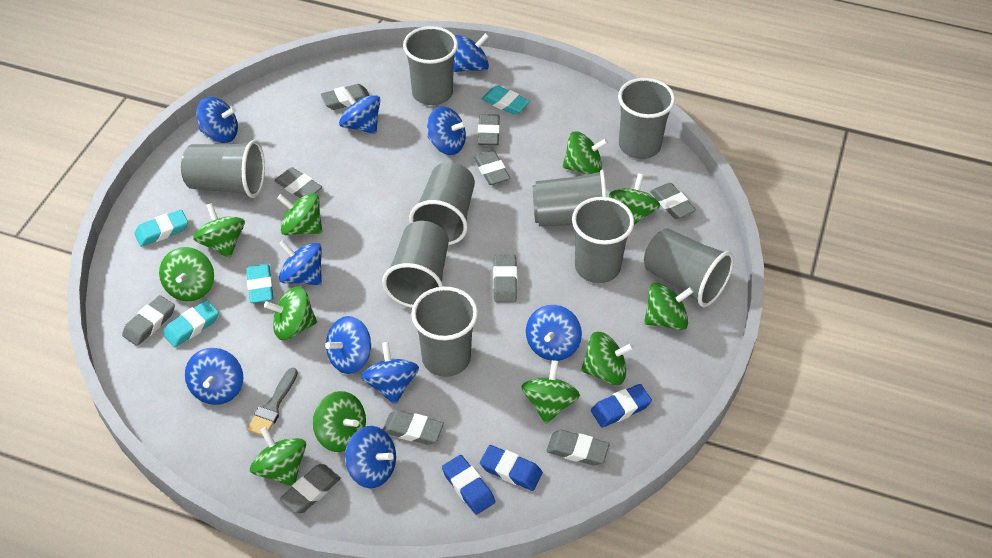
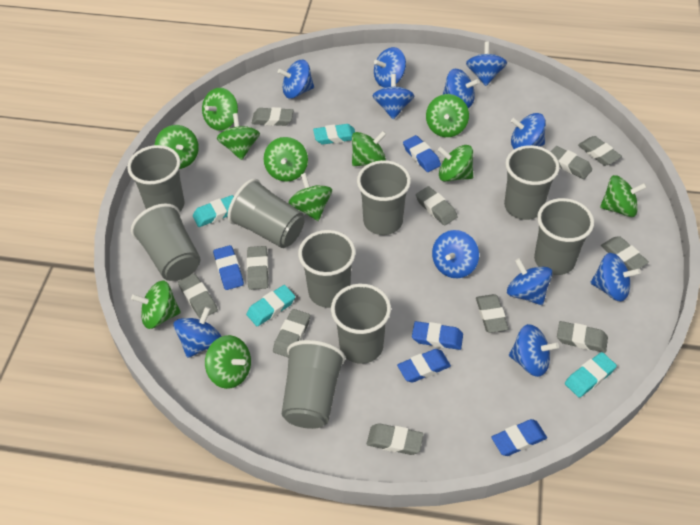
blue eraser: [442,455,495,515] [480,445,543,491] [591,384,652,428] = 3 -> [213,245,244,290] [397,349,451,383] [403,135,441,172] [412,321,463,350] [491,419,547,456] = 5
blue spinning top: [185,348,243,405] [196,97,238,143] [278,240,322,285] [325,316,371,374] [339,89,380,134] [345,426,396,488] [361,342,419,404] [427,106,467,155] [453,33,489,72] [526,305,582,361] = 10 -> [174,307,222,358] [278,60,314,98] [373,74,414,120] [374,47,406,87] [432,230,479,278] [443,69,480,108] [466,42,507,86] [507,258,553,305] [509,324,559,377] [511,113,546,149] [591,253,641,301] = 11
grey brush: [247,368,298,436] = 1 -> none = 0
grey eraser: [122,295,175,346] [274,167,322,198] [280,464,341,513] [321,84,370,110] [383,410,444,445] [474,150,510,185] [478,114,500,145] [493,255,517,302] [546,430,609,466] [650,183,696,219] = 10 -> [178,274,218,318] [247,246,269,290] [252,107,293,126] [273,309,310,358] [367,423,424,455] [416,186,458,226] [476,294,508,333] [551,146,592,179] [557,321,608,353] [578,136,622,166] [601,236,649,271] = 11

